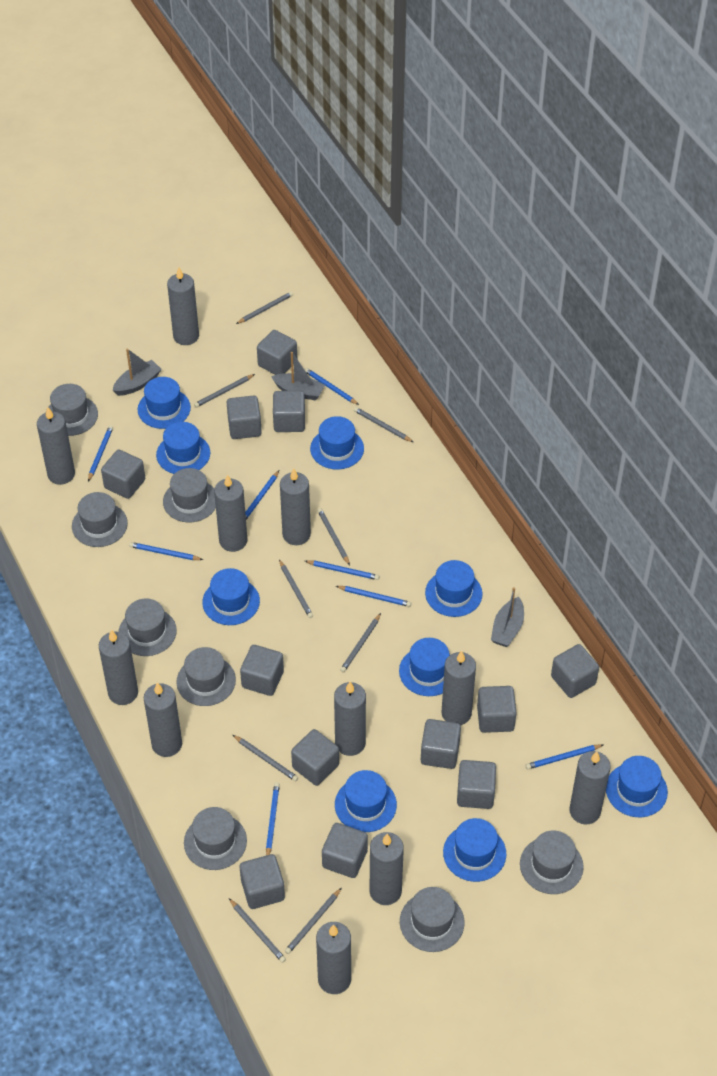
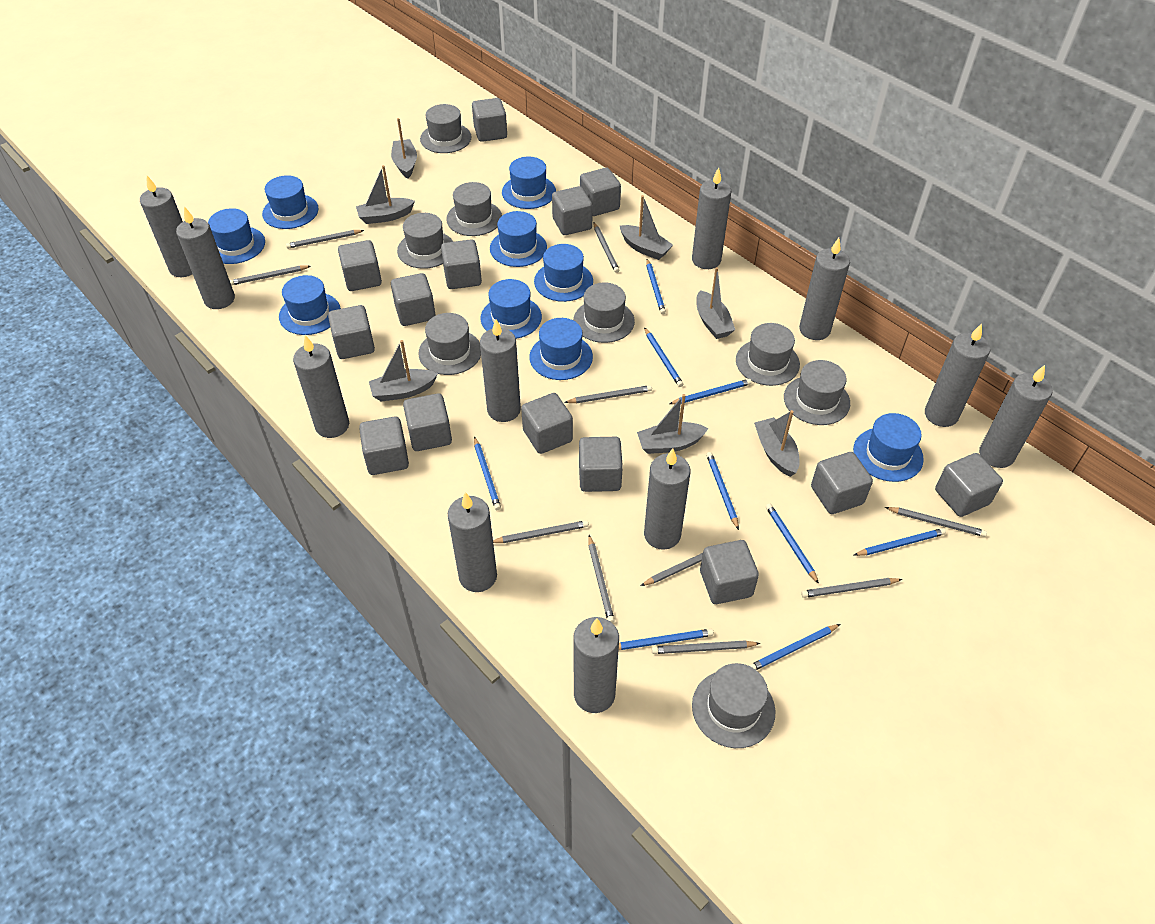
blue pencil: [88,425,113,481] [129,542,203,560] [245,471,279,520] [266,783,280,855] [305,368,359,405] [305,560,379,580] [336,586,411,607] [526,744,603,769] = 8 -> [474,437,501,510] [619,629,714,650] [644,327,683,387] [646,259,666,315] [669,379,752,404] [706,452,739,530] [749,624,840,670] [766,503,819,584] [854,528,946,556] = 9
grey boat: [112,348,162,396] [271,352,325,400] [491,587,524,647] = 3 -> [356,165,415,224] [369,340,438,402] [391,118,417,178] [620,195,673,260] [637,394,709,454] [696,267,735,339] [754,410,800,477] = 7
grey cube: [101,450,145,499] [227,396,262,439] [240,645,284,696] [240,854,285,909] [257,330,297,375] [273,391,305,432] [291,729,339,786] [322,823,368,878] [421,719,461,769] [457,760,496,809] [477,686,517,733] [551,644,599,698] = 12 -> [328,305,375,359] [338,240,382,291] [359,416,409,475] [391,273,436,326] [403,393,452,451] [441,239,482,289] [472,98,507,142] [521,393,573,454] [552,186,593,235] [579,437,623,492] [580,168,621,216] [700,540,759,604] [811,452,873,514] [935,453,1003,517] = 14
grey pencil: [194,374,255,407] [229,898,286,963] [233,735,298,781] [236,292,293,324] [279,560,313,618] [285,888,342,954] [317,508,350,565] [340,613,381,672] [354,407,413,442] = 9 -> [230,266,311,285] [286,230,364,249] [493,520,589,543] [564,385,652,404] [588,535,615,623] [594,223,619,273] [641,542,727,586] [652,640,760,654] [801,578,902,598] [885,507,987,537] = 10

